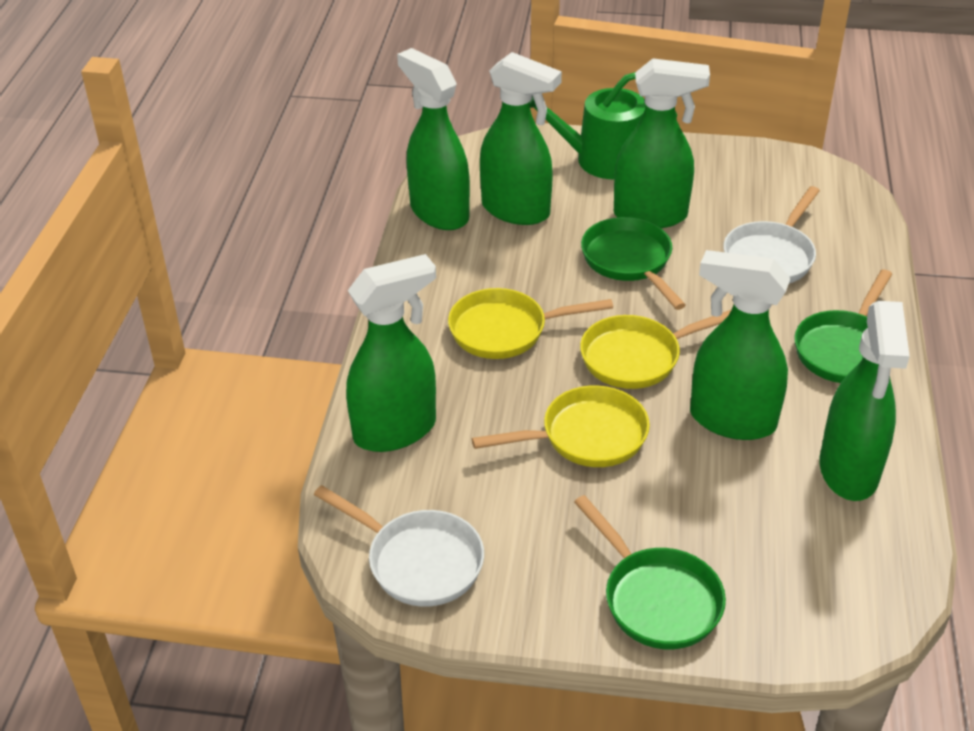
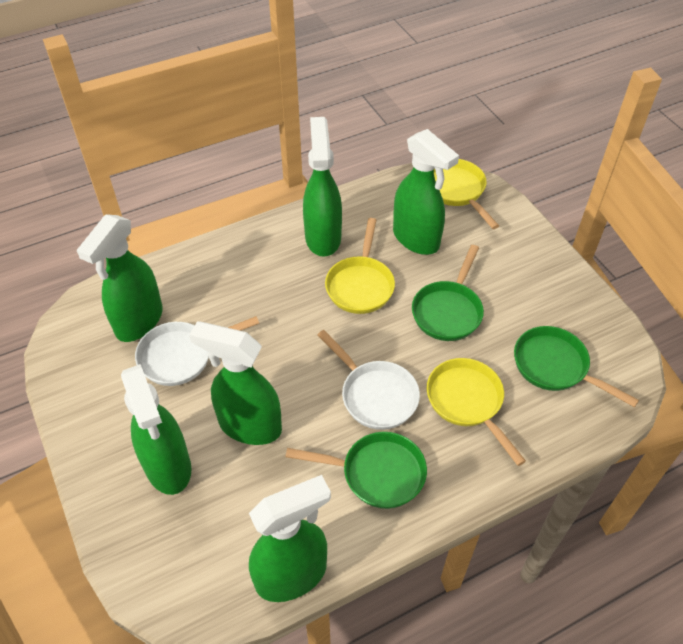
green watering can: [530,72,677,179] = 1 -> none = 0

